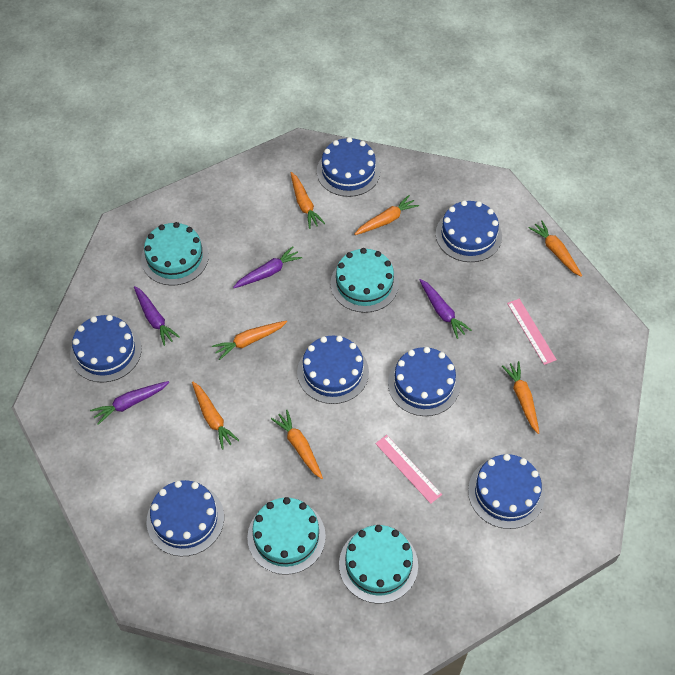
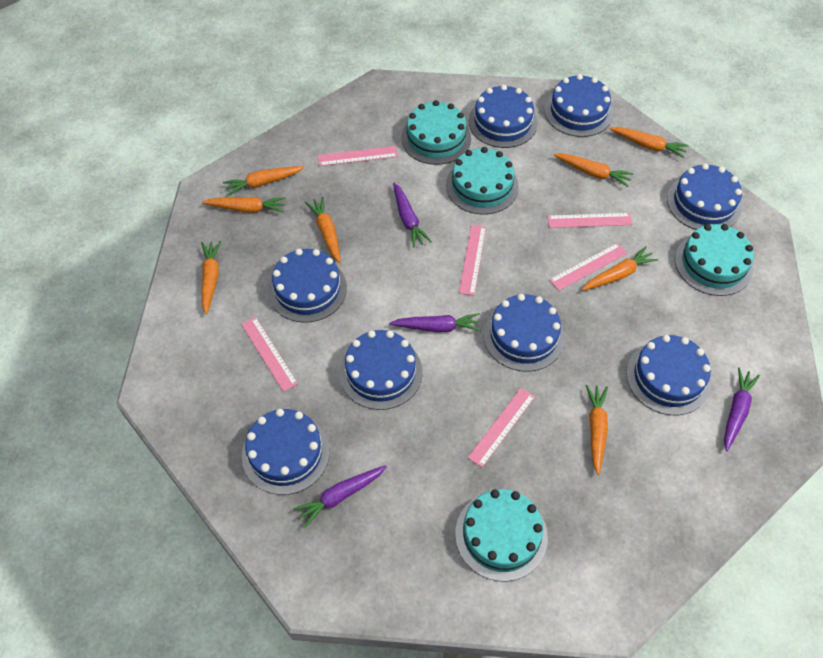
blue cake: [70,315,142,383] [147,480,224,556] [297,336,369,404] [317,137,380,197] [388,347,460,416] [436,200,502,262] [468,454,545,529] = 7 -> [242,409,330,495] [268,249,347,323] [339,330,423,410] [468,85,538,148] [483,294,565,371] [544,74,613,137] [626,335,711,415] [667,163,742,230] = 8
orange carrot: [192,382,239,449] [212,321,287,360] [271,410,323,479] [291,172,325,229] [354,195,419,235] [502,361,539,434] [529,220,582,277] = 7 -> [201,241,221,314] [202,197,286,213] [223,166,304,196] [305,197,341,263] [554,153,634,187] [582,246,658,290] [586,385,608,475] [610,127,689,158] = 8
pink ruler: [375,435,442,504] [507,299,557,365] = 2 -> [241,317,298,392] [318,146,398,166] [459,225,486,296] [468,388,535,467] [547,213,632,228] [549,243,627,291] = 6

